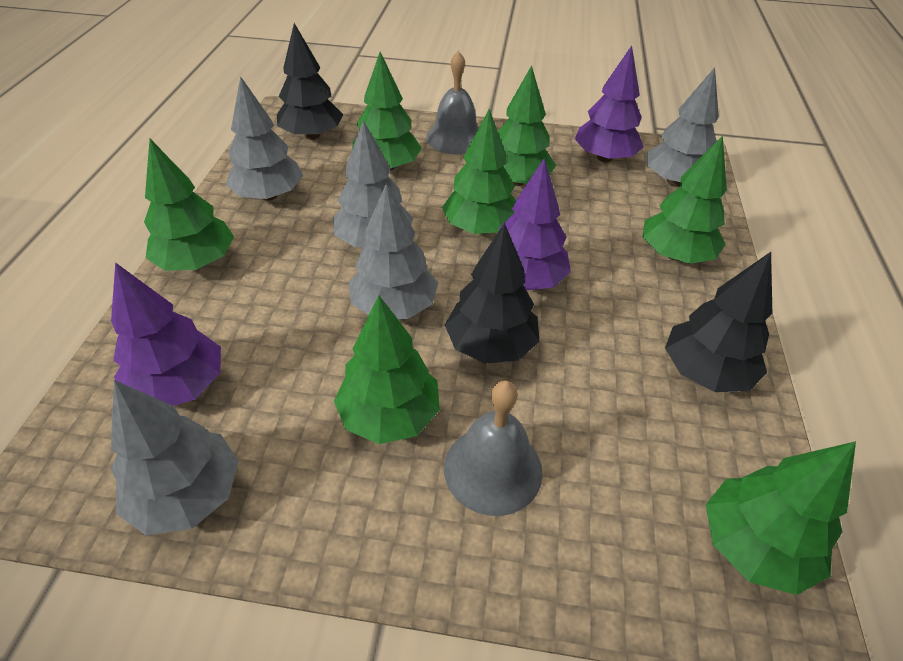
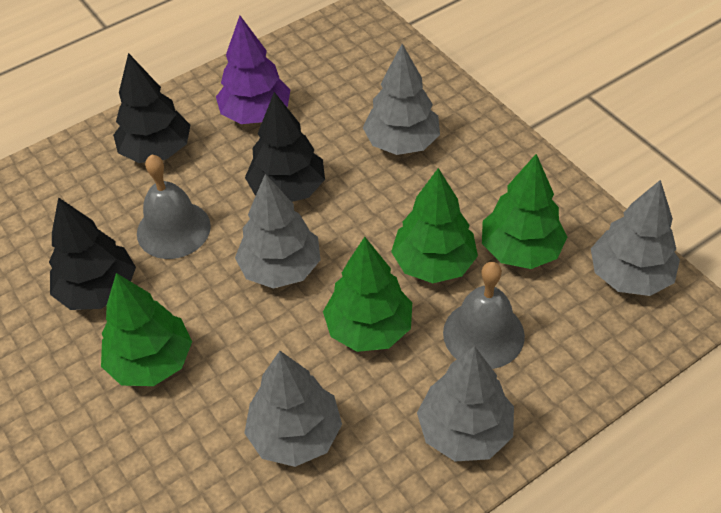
green tree: [144,139,234,271] [334,295,440,444] [352,52,422,171] [442,109,516,234] [498,65,556,186] [643,135,727,264] [706,441,856,595] = 7 -> [101,273,192,386] [323,237,412,352] [391,168,478,283] [482,154,567,269] = 4
purple tree: [111,262,221,406] [499,158,571,290] [575,46,644,162] = 3 -> [216,16,291,124] = 1

